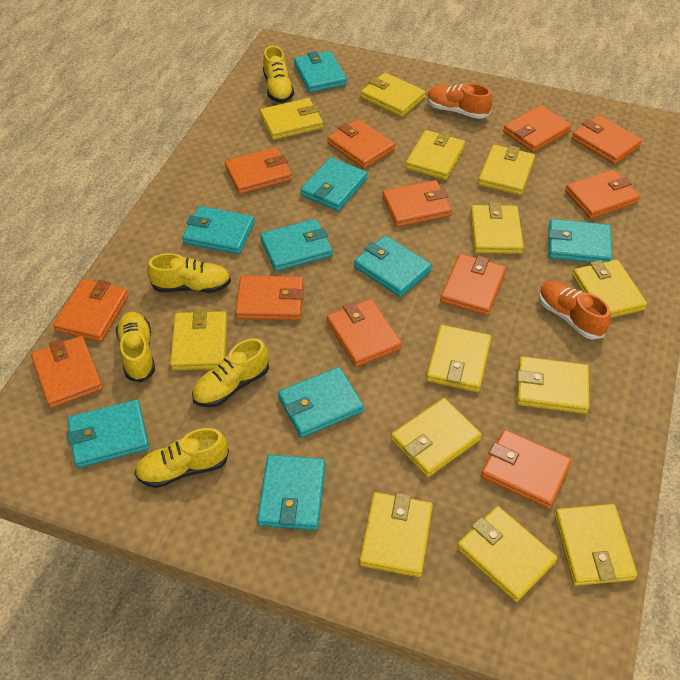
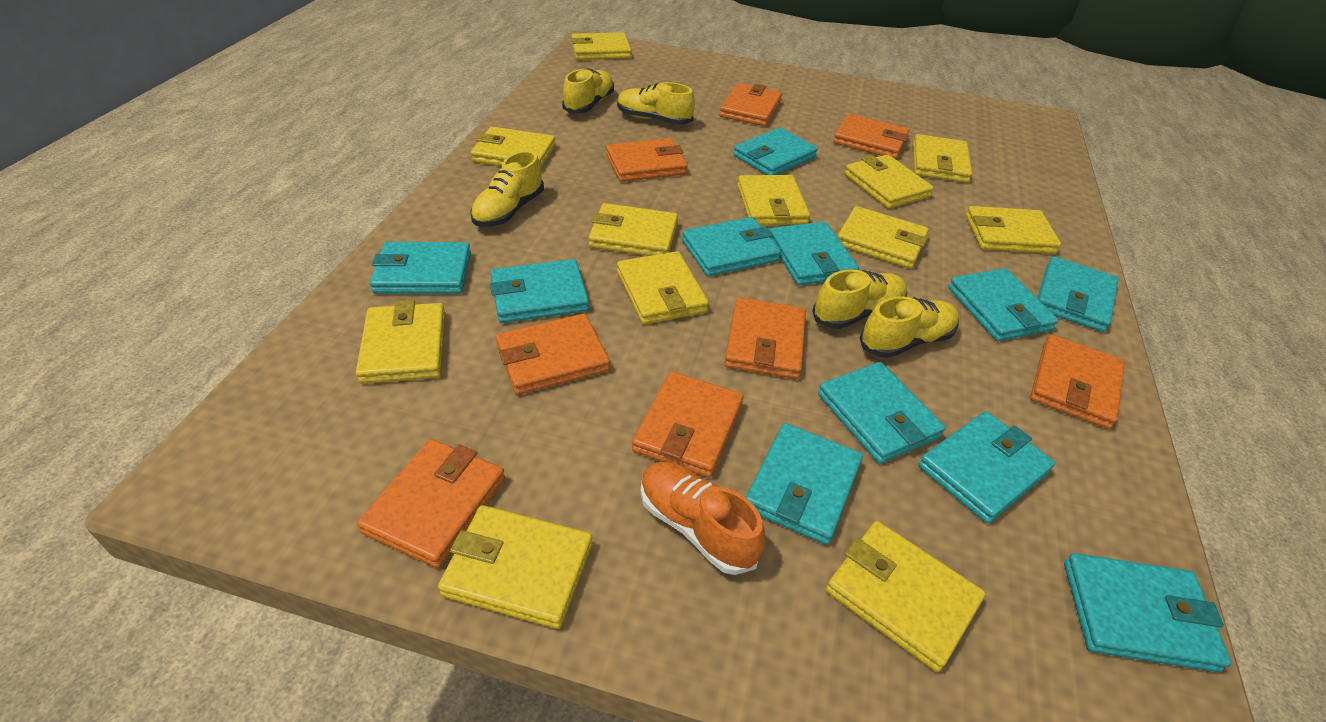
orange shoe: [427,83,492,119] [539,281,611,340] = 2 -> [640,462,765,575] = 1
orange wallet: [31,336,103,408] [53,279,129,342] [225,147,292,194] [235,275,304,321] [327,119,395,169] [327,299,402,367] [382,180,452,227] [440,254,506,316] [481,429,572,509] [503,105,571,153] [565,169,640,219] [572,115,642,165] = 12 -> [357,439,505,568] [496,314,610,395] [606,138,688,182] [632,371,744,478] [719,83,782,126] [724,298,806,379] [833,114,909,159] [1030,335,1125,429] = 8
turquoise wallet: [67,399,149,468] [182,206,254,254] [257,455,325,530] [260,219,332,271] [278,367,364,438] [294,51,347,93] [300,157,368,211] [354,235,432,297] [548,219,612,263] = 9 -> [370,242,471,294] [490,259,589,323] [682,217,781,276] [734,128,818,175] [745,423,863,545] [770,222,859,285] [818,362,945,464] [918,411,1055,523] [948,268,1059,341] [1037,256,1119,332] [1064,553,1231,672] = 11
yellow wallet: [170,309,227,371] [260,98,323,140] [359,492,433,577] [361,73,426,117] [391,398,482,477] [405,130,465,180] [426,325,491,392] [457,506,557,602] [470,202,524,254] [478,145,535,195] [517,356,589,414] [554,504,637,586] [572,259,647,318] = 13 -> [356,300,445,384] [438,505,592,629] [471,126,555,168] [571,33,631,60] [588,203,678,256] [617,251,709,324] [737,175,810,225] [826,521,986,672] [837,206,929,269] [845,154,934,209] [913,134,972,183] [966,206,1061,254] = 12

